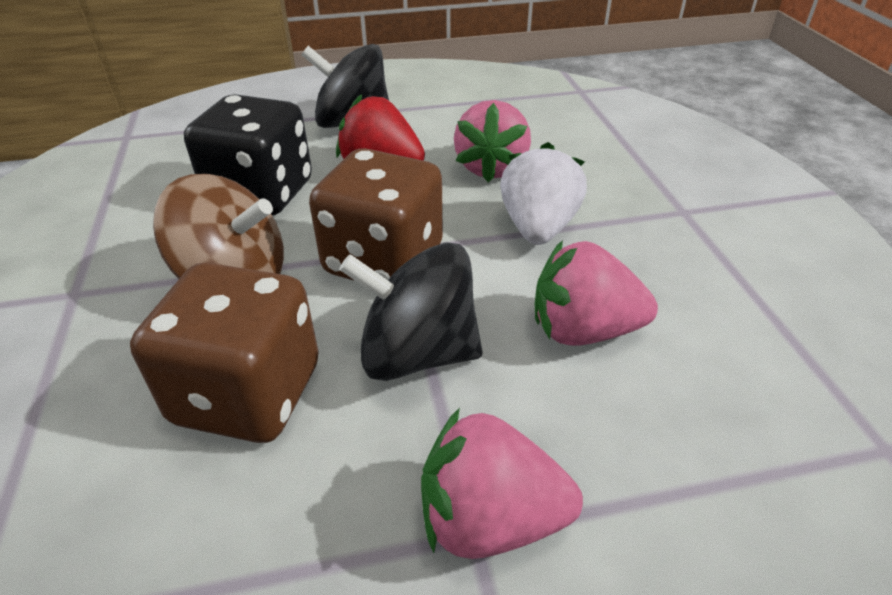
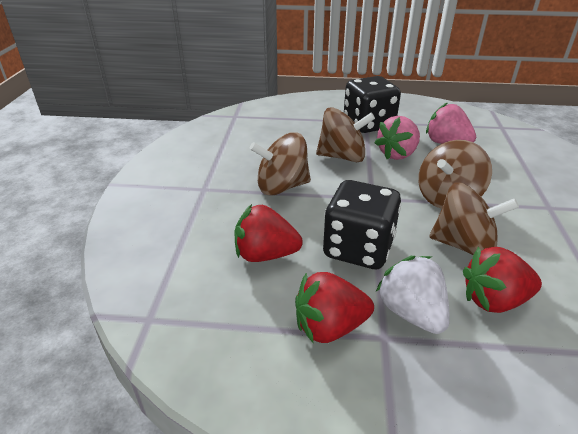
black dice: [184,94,312,215] = 1 -> [323,180,401,269] [344,76,401,133] = 2
black spinning top: [301,44,389,128] [339,242,483,381] = 2 -> none = 0
brown dice: [130,263,319,443] [309,148,443,281] = 2 -> none = 0
brown spinning top: [153,174,284,279] = 1 -> [250,133,311,196] [316,107,375,162] [418,140,492,209] [429,182,519,255] = 4
pink strawberry: [421,408,583,559] [454,100,531,182] [535,240,658,346] = 3 -> [374,116,420,160] [426,102,476,144] = 2
red strawberry: [336,94,425,161] = 1 -> [235,204,303,262] [295,272,374,343] [463,247,542,313] = 3

